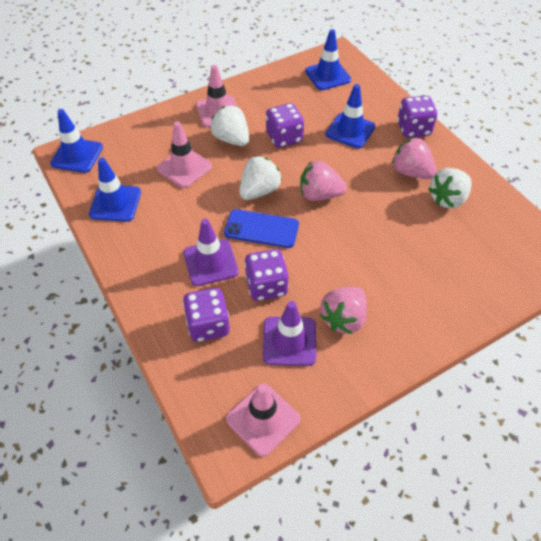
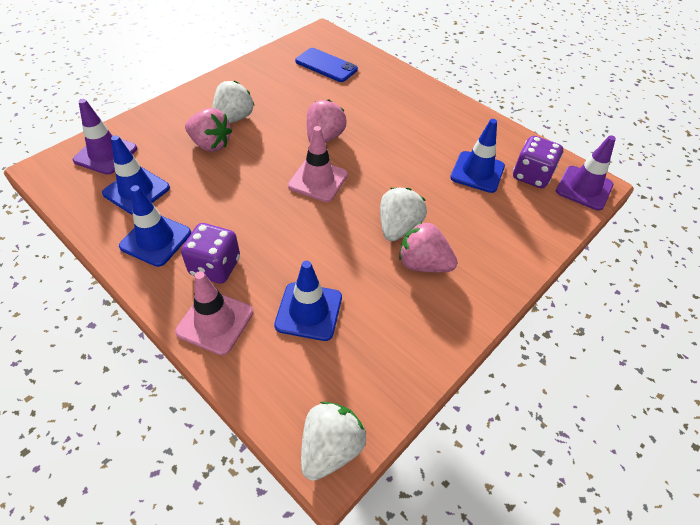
pink traffic cone: [157,121,212,188] [196,65,237,127] [226,384,300,457] = 3 -> [175,271,253,355] [288,126,348,202] = 2
purple dice: [183,288,230,342] [244,249,288,301] [266,103,304,148] [397,96,437,138] = 4 -> [181,223,240,283] [513,136,563,188] = 2

